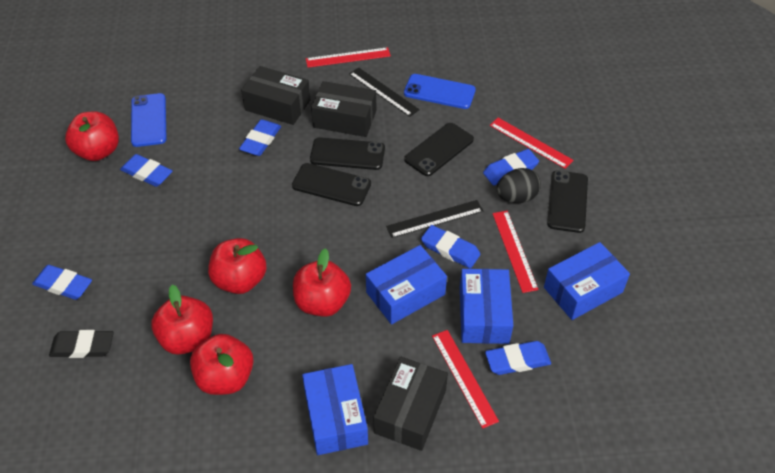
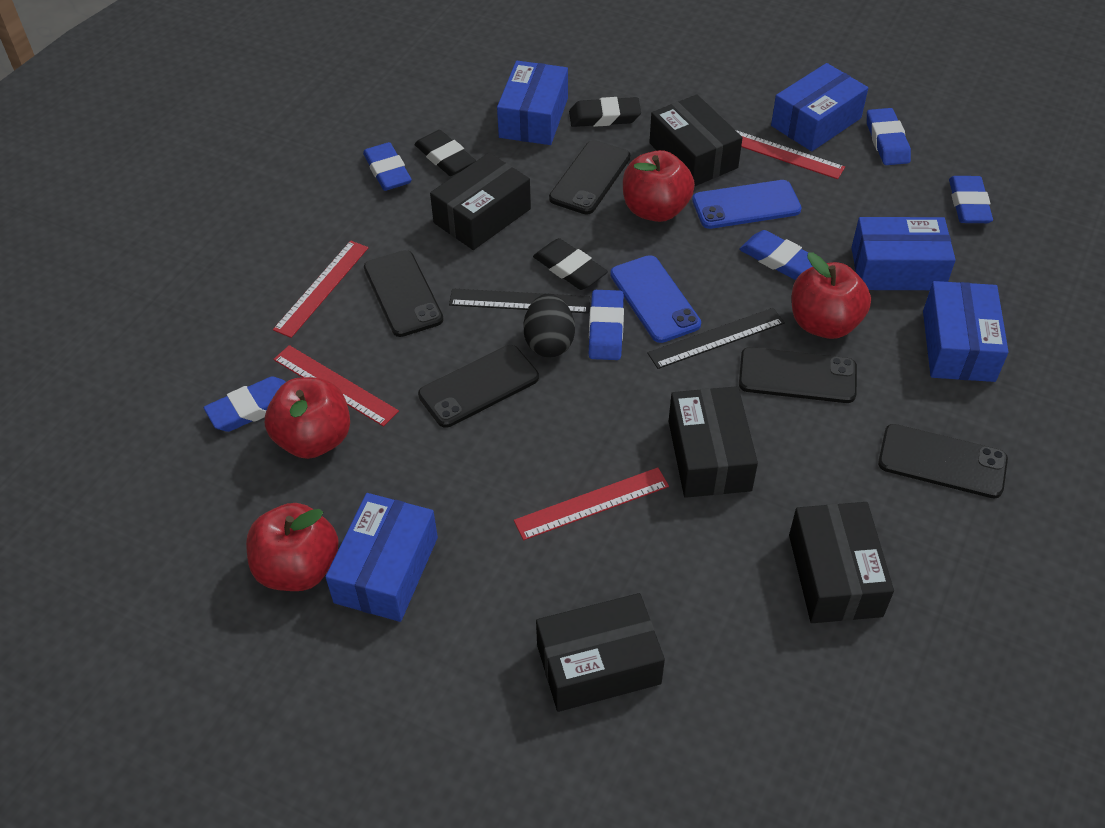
black box: [241,66,310,125] [311,81,376,137] [373,357,448,451] = 3 -> [430,153,531,250] [536,593,665,712] [649,94,743,187] [669,386,758,498] [789,502,894,623] = 5
black eraser: [49,330,114,358] = 1 -> [414,130,476,176] [533,238,608,290] [569,97,641,127] = 3
black phone: [292,163,371,206] [310,137,385,170] [404,123,474,176] [547,170,588,233] = 4 -> [364,250,444,337] [418,345,539,428] [549,140,630,215] [739,347,857,403] [878,424,1008,498] = 5
blue box: [302,364,368,455] [366,245,447,325] [460,269,513,344] [544,242,630,320] = 4 -> [325,493,438,622] [497,61,568,145] [771,63,868,151] [851,217,956,290] [923,281,1009,382] = 5
red apple: [65,111,119,161] [151,285,213,355] [190,334,254,395] [208,238,267,294] [293,248,351,317] = 5 -> [246,503,339,591] [265,377,350,459] [623,150,695,222] [792,252,871,339] = 4

